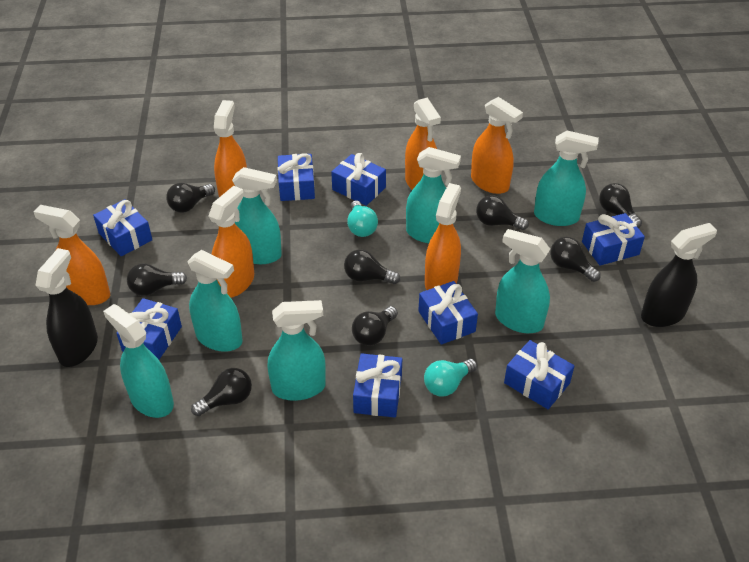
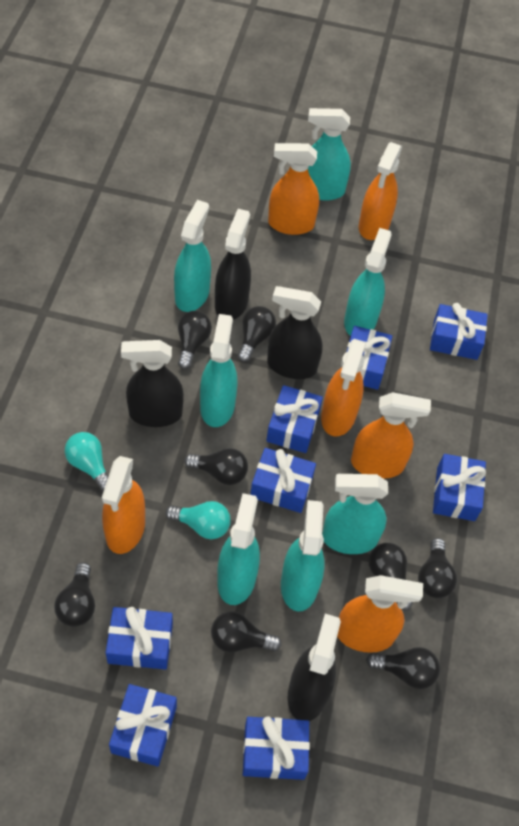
black spray bottle: [35,248,98,367] [641,223,717,327] = 2 -> [121,340,184,427] [215,209,251,320] [267,286,323,379] [288,614,341,721] = 4

